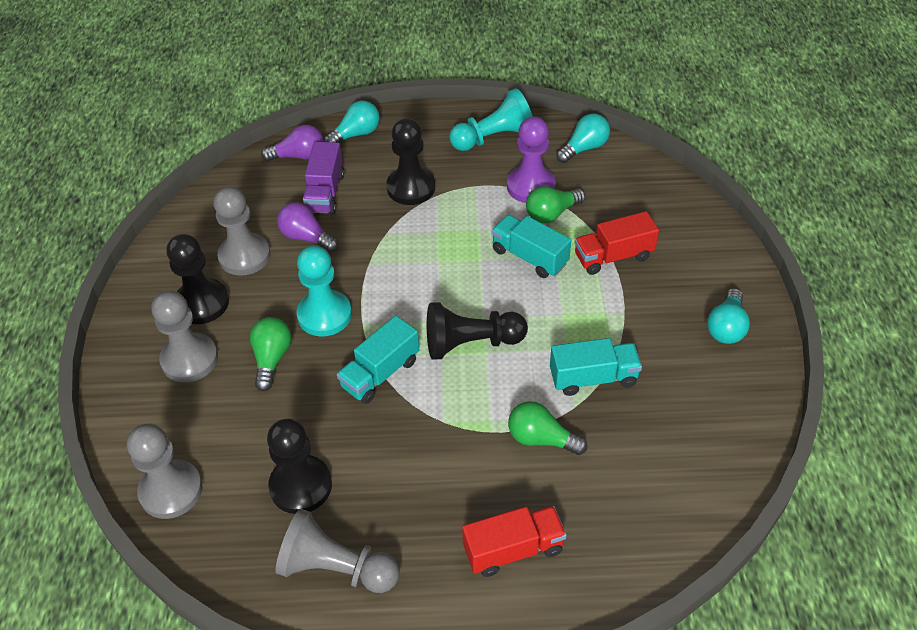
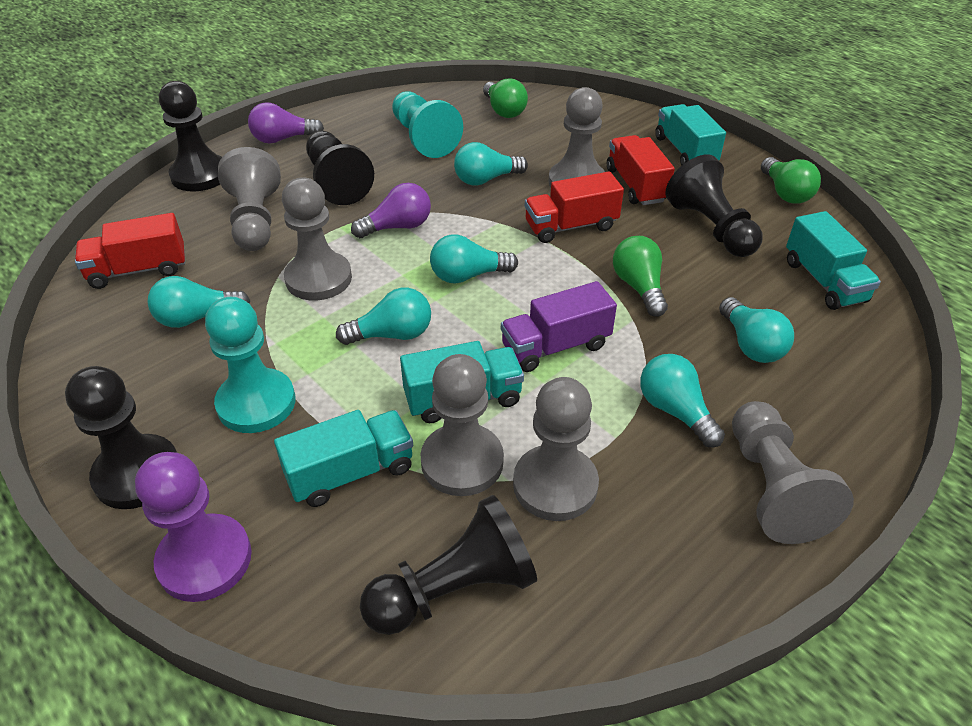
black pawn: [166,234,229,324] [267,419,332,514] [386,118,435,205] [427,302,528,360] = 4 -> [65,366,177,509] [159,81,222,191] [306,131,374,205] [360,495,537,635] [665,154,763,257] = 5
grey pawn: [127,424,202,519] [151,291,218,383] [213,187,271,276] [275,509,400,593] = 4 -> [218,147,281,251] [282,177,352,301] [420,354,504,496] [513,377,599,521] [549,87,605,187] [732,401,854,544] = 6
red truck: [462,506,567,577] [575,211,659,275] = 2 -> [75,213,185,289] [525,171,624,243] [607,135,675,205] = 3
turquoise light bulb: [324,101,380,143] [556,114,610,163] [707,288,750,344] = 3 -> [147,276,250,328] [336,288,431,345] [430,234,518,284] [454,142,528,186] [640,354,725,447] [719,297,794,363] = 6
turquoise truck: [337,316,419,404] [492,215,571,278] [550,338,642,396] = 3 -> [274,410,413,507] [400,341,524,423] [655,104,726,166] [786,211,881,310] = 4

